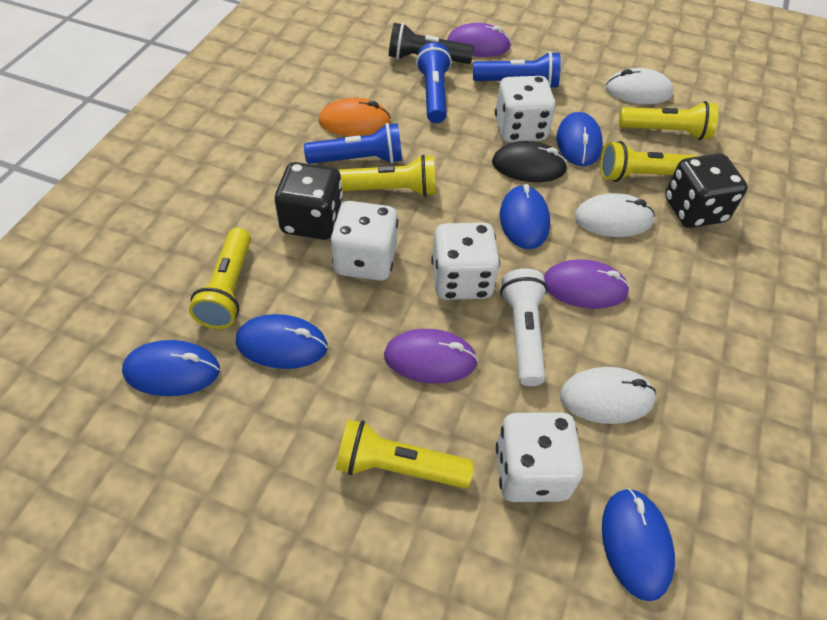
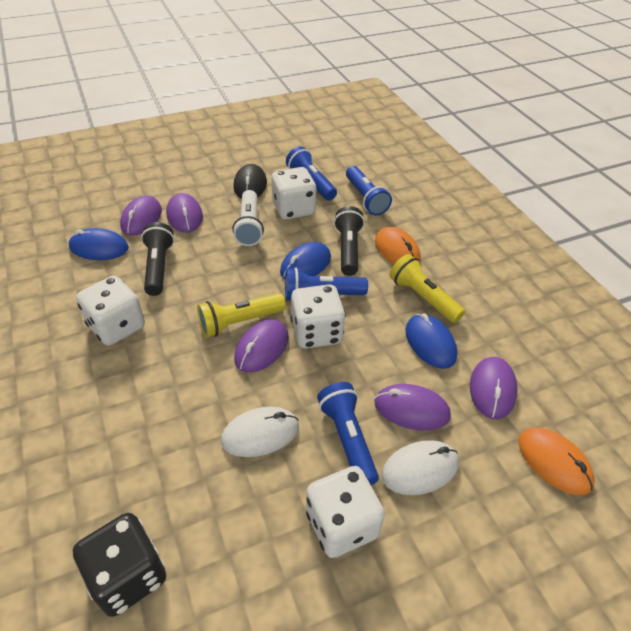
black dice: [275,162,343,240] [665,153,748,228] = 2 -> [73,513,166,617] = 1
black flashlight: [389,23,474,64] = 1 -> [141,222,174,296] [334,206,365,276] = 2
blue flashlight: [304,123,402,164] [416,42,452,123] [473,51,561,88] = 3 -> [285,268,368,300] [286,146,337,201] [317,382,379,485] [346,166,392,215] = 4
blue mouse: [122,340,220,396] [236,314,328,369] [500,184,550,249] [557,112,603,166] [602,488,675,601] = 5 -> [69,228,129,260] [280,242,331,279] [406,314,457,369] = 3
orange mouse: [319,98,391,136] = 1 -> [375,227,421,264] [518,428,594,495] = 2
purple mouse: [384,329,478,384] [447,23,511,57] [544,259,630,309] = 3 -> [120,196,162,236] [166,193,203,233] [234,319,289,372] [375,384,451,430] [470,357,518,419] = 5
white mouse: [560,367,656,424] [575,193,655,237] [605,68,674,104] = 3 -> [221,407,299,457] [381,440,459,495] = 2
yellow flashlight: [189,228,251,329] [336,419,474,488] [338,155,436,197] [600,141,698,182] [619,101,718,140] = 5 -> [197,293,286,338] [390,254,465,323] = 2

